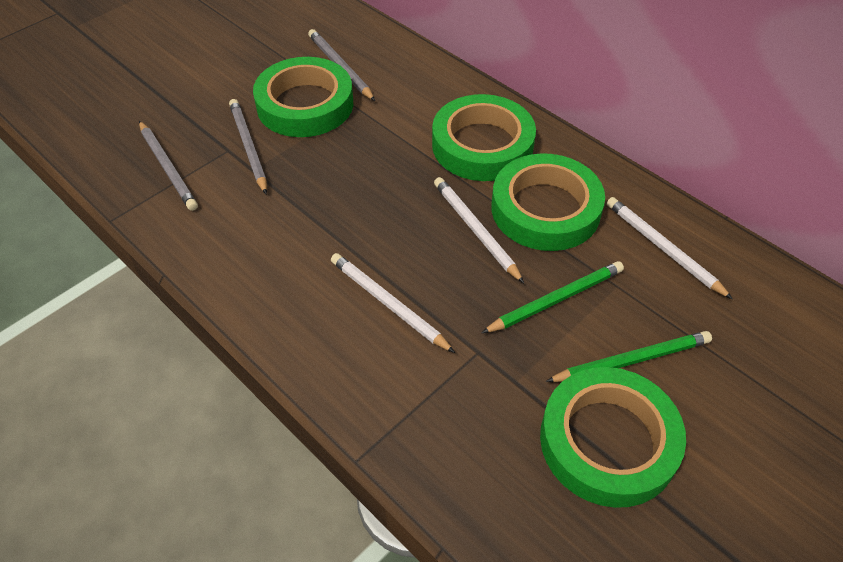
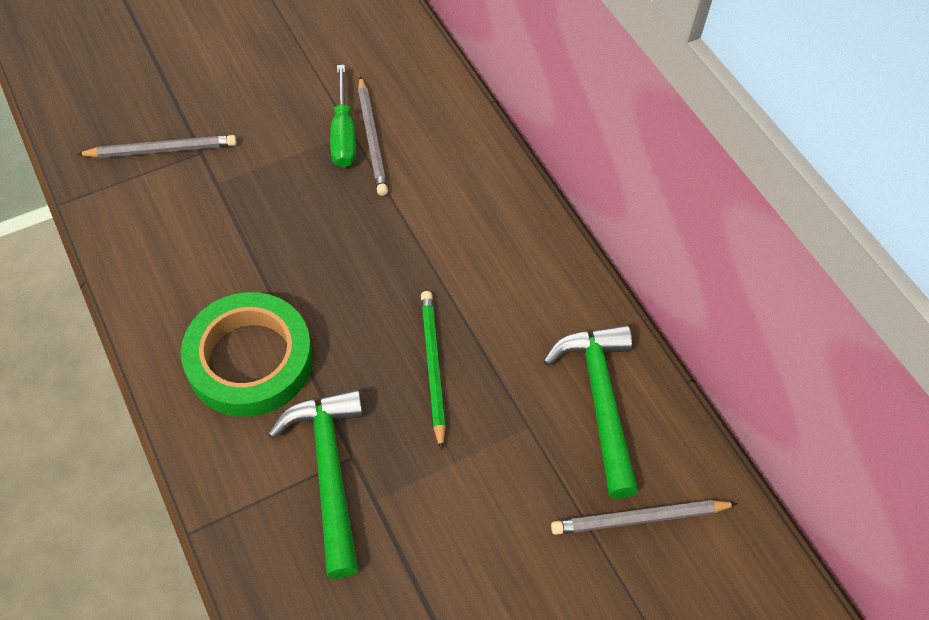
green hammer: none = 0 -> [268,389,363,578] [543,324,638,499] = 2
green pencil: [482,261,624,333] [546,331,712,382] = 2 -> [421,291,446,451] = 1
green screwdriver: none = 0 -> [330,65,356,168] = 1
green tape: [253,57,353,137] [432,94,536,181] [491,153,605,251] [540,367,686,508] = 4 -> [181,292,313,417] = 1
white pencil: [331,253,455,353] [434,177,524,283] [607,197,733,299] = 3 -> none = 0

